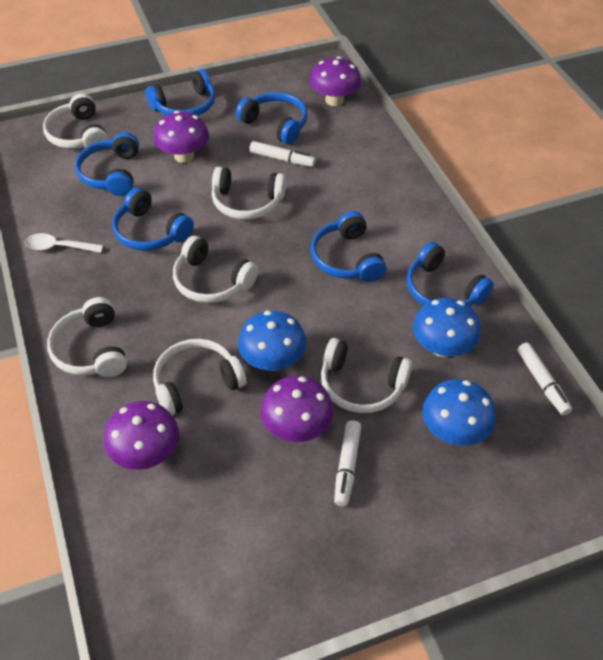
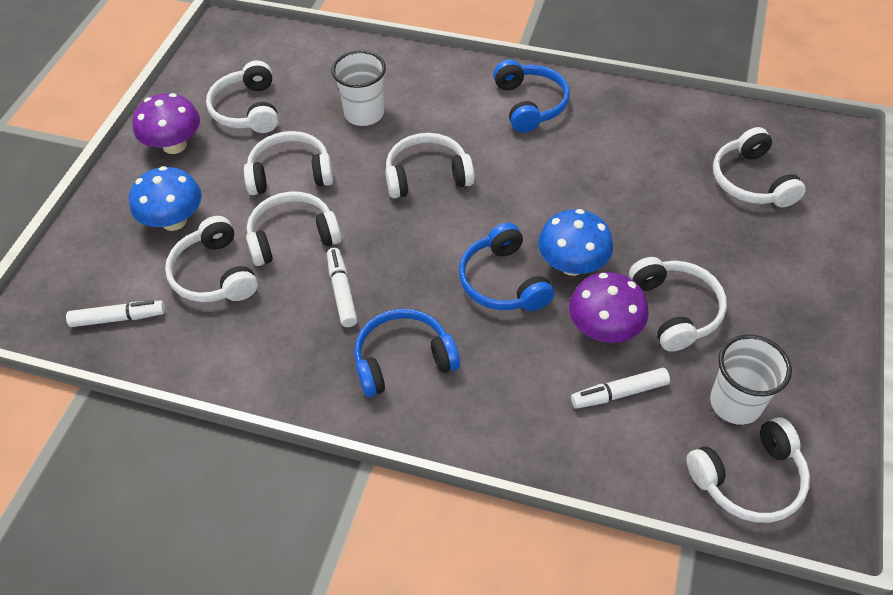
blue headphones: [75,132,139,196] [112,187,194,251] [145,69,215,116] [236,92,307,145] [310,211,386,282] [407,242,494,306] = 6 -> [354,309,460,397] [459,223,554,311] [493,59,570,133] = 3
blue mushroom: [238,311,306,371] [413,298,481,357] [422,379,496,446] = 3 -> [129,166,202,231] [538,209,613,276] = 2
purple mushroom: [104,401,179,470] [154,111,209,163] [261,376,334,442] [310,56,361,106] = 4 -> [133,93,200,154] [569,272,648,343] = 2
white cup: none = 0 -> [331,50,386,126] [710,334,792,425] = 2
white headphones: [43,94,108,149] [47,297,127,377] [153,339,246,416] [173,236,258,303] [212,167,286,220] [321,338,412,413] = 6 -> [165,216,258,302] [206,60,279,133] [244,131,333,195] [246,191,342,266] [385,133,475,199] [629,257,727,352] [686,417,810,523] [713,127,806,207] = 8
white spoon: [25,233,103,253] = 1 -> none = 0

